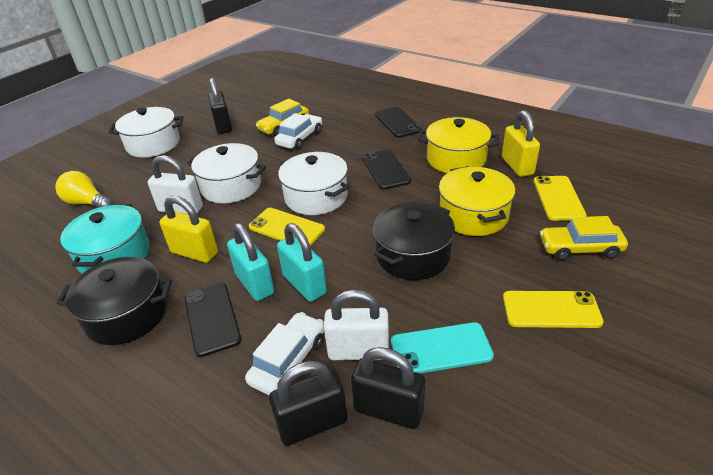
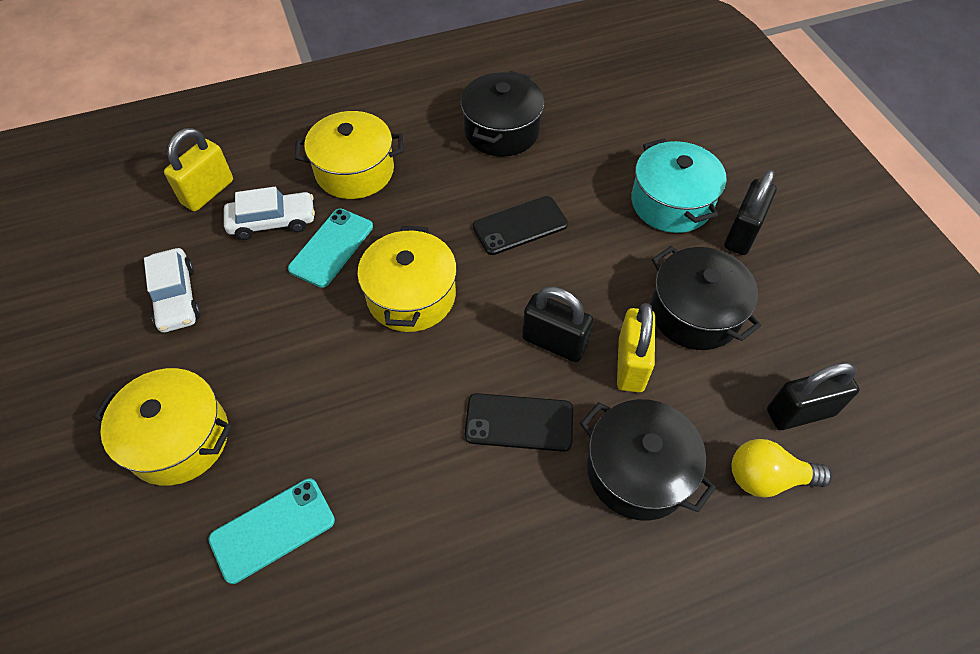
black phone: [184,283,242,357] [362,150,411,190] [375,107,422,138] = 3 -> [465,393,573,452] [472,196,568,255] = 2
black pot: [56,257,172,345] [373,202,455,280] = 2 -> [461,71,544,157] [580,399,716,521] [651,246,761,350] = 3
turquoise padlock: [227,223,275,301] [277,223,327,302] = 2 -> none = 0
turquoise phone: [391,322,494,373] = 1 -> [208,479,335,584] [288,209,373,288] = 2
white padlock: [148,155,203,214] [324,290,389,360] = 2 -> none = 0
white pot: [108,107,183,158] [187,143,266,203] [278,152,349,215] = 3 -> none = 0
yellow car: [256,99,309,136] [540,216,628,261] = 2 -> none = 0
yellow phone: [249,208,325,246] [503,291,604,328] [534,176,587,221] = 3 -> none = 0
yellow pot: [417,117,499,173] [439,166,516,236] = 2 -> [94,368,232,486] [295,111,403,199] [357,226,457,332] = 3

